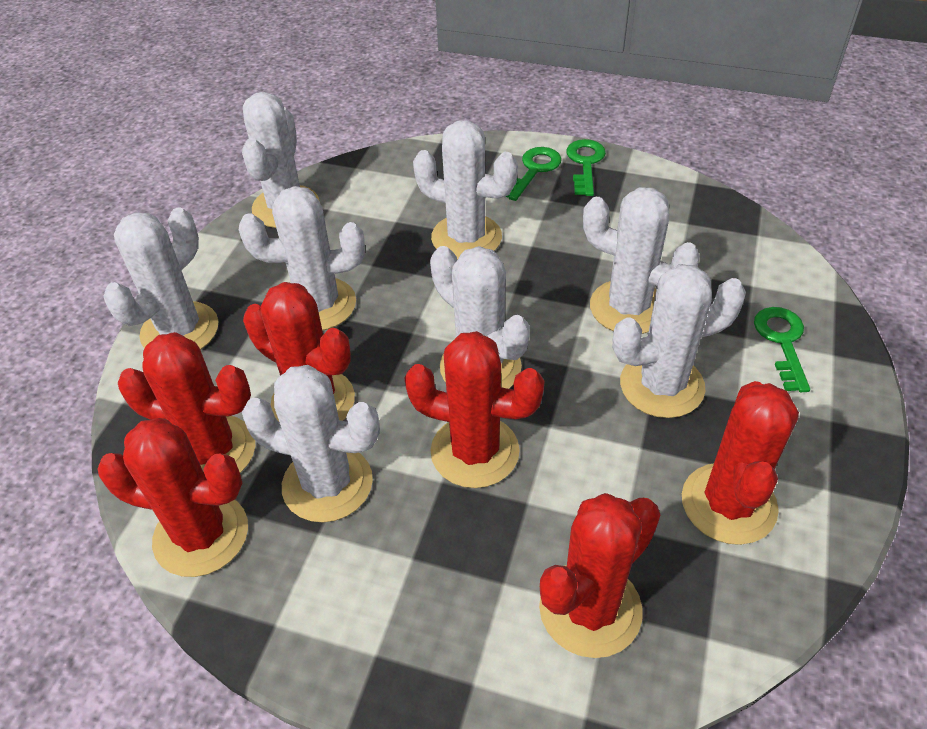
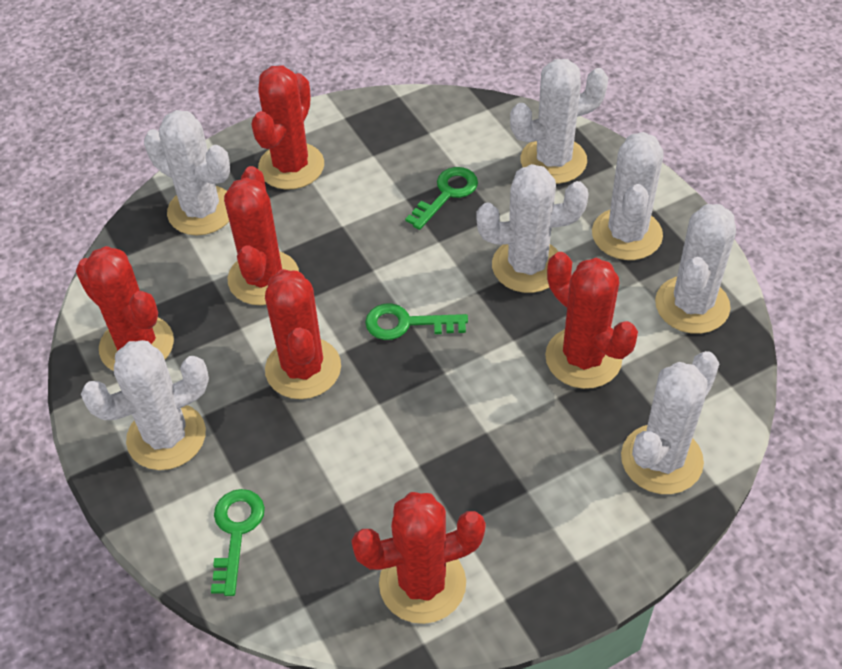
white cactus: [104,207,218,350] [239,186,365,330] [242,92,320,228] [242,365,380,522] [413,120,518,260] [430,246,530,389] [583,187,700,334] [612,264,746,418] = 8 -> [81,340,209,470] [144,110,230,235] [476,164,589,293] [510,59,608,184] [592,132,664,260] [621,351,719,494] [655,204,736,334] = 7

